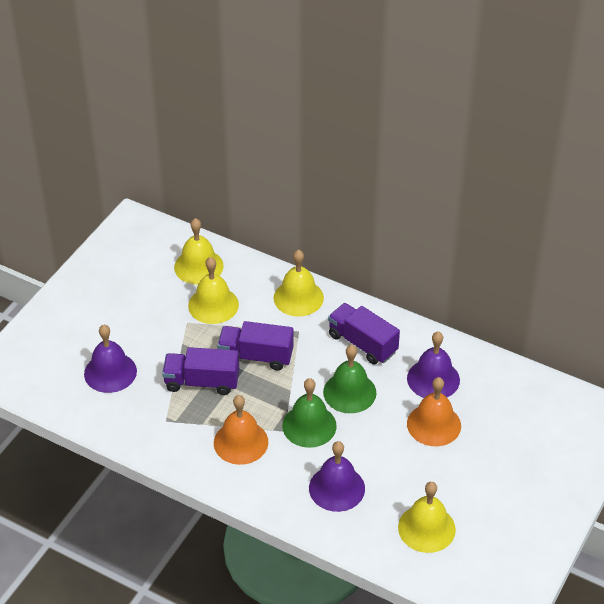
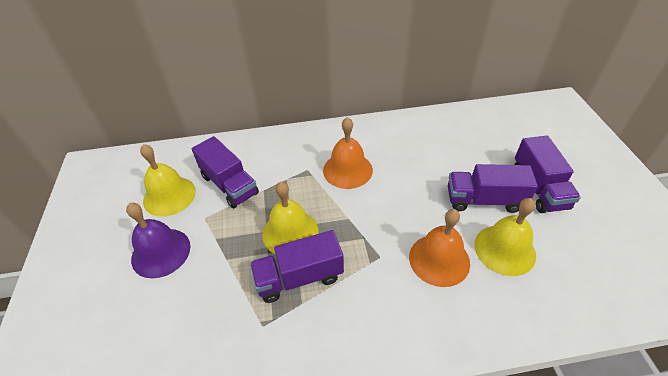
green bell: [282,378,337,448] [323,345,376,413] = 2 -> none = 0
purple bell: [84,324,137,393] [309,441,365,512] [407,331,460,398] = 3 -> [126,203,190,278] = 1
purple truck: [162,347,239,395] [217,321,294,370] [328,303,400,364] = 3 -> [192,136,259,208] [250,230,344,303] [448,164,538,213] [514,136,581,213] = 4
yellow bell: [174,218,224,285] [188,257,239,324] [273,250,324,317] [398,482,456,553] = 4 -> [140,144,196,217] [262,182,319,254] [474,198,536,276] = 3

